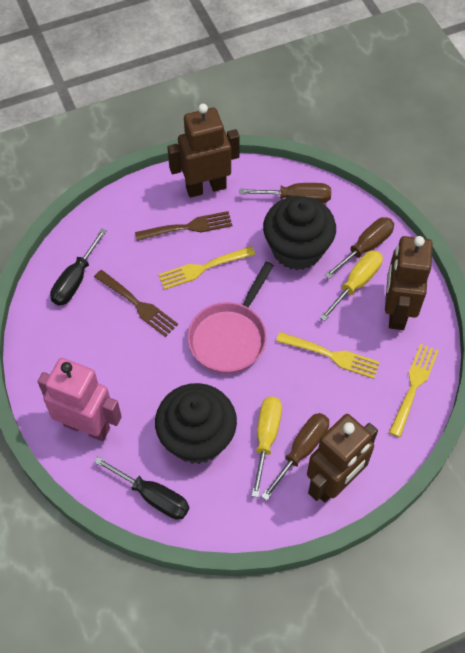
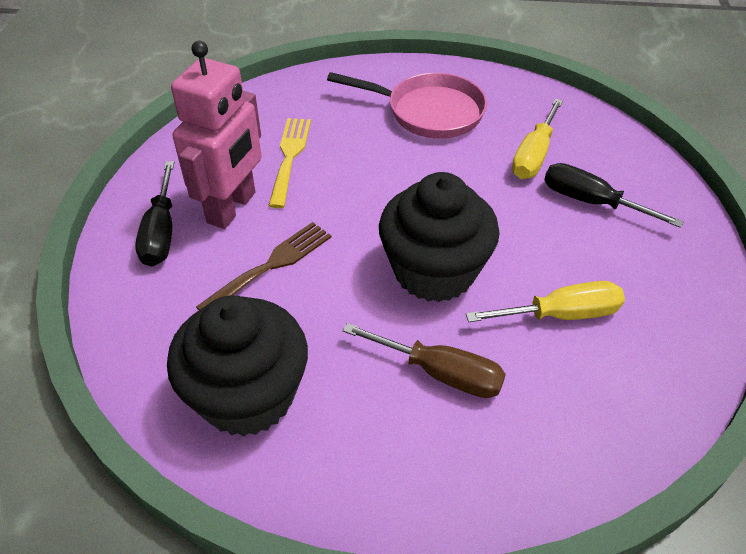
brown fork: [94,270,178,337] [135,211,233,241] = 2 -> [196,222,331,310] = 1
brown robot: [167,104,240,198] [307,414,378,502] [385,236,433,330] = 3 -> none = 0
brown screwdriver: [240,183,331,203] [261,413,329,501] [324,217,394,279] = 3 -> [343,323,506,398] = 1
yellow fork: [158,246,256,290] [276,332,380,379] [389,344,439,437] = 3 -> [268,118,311,208] = 1

